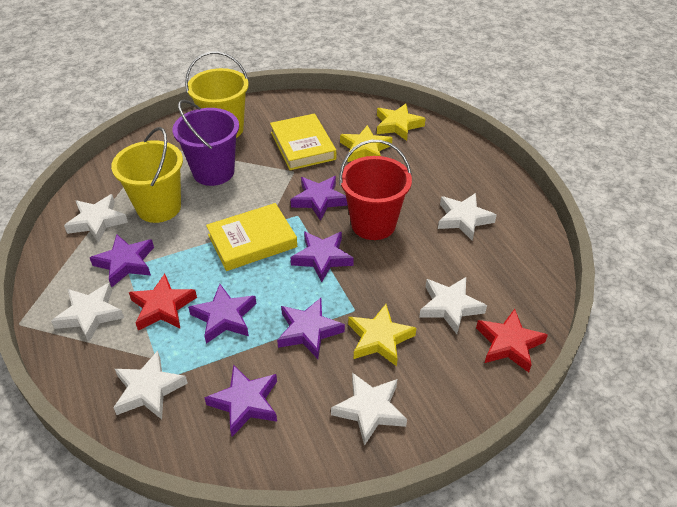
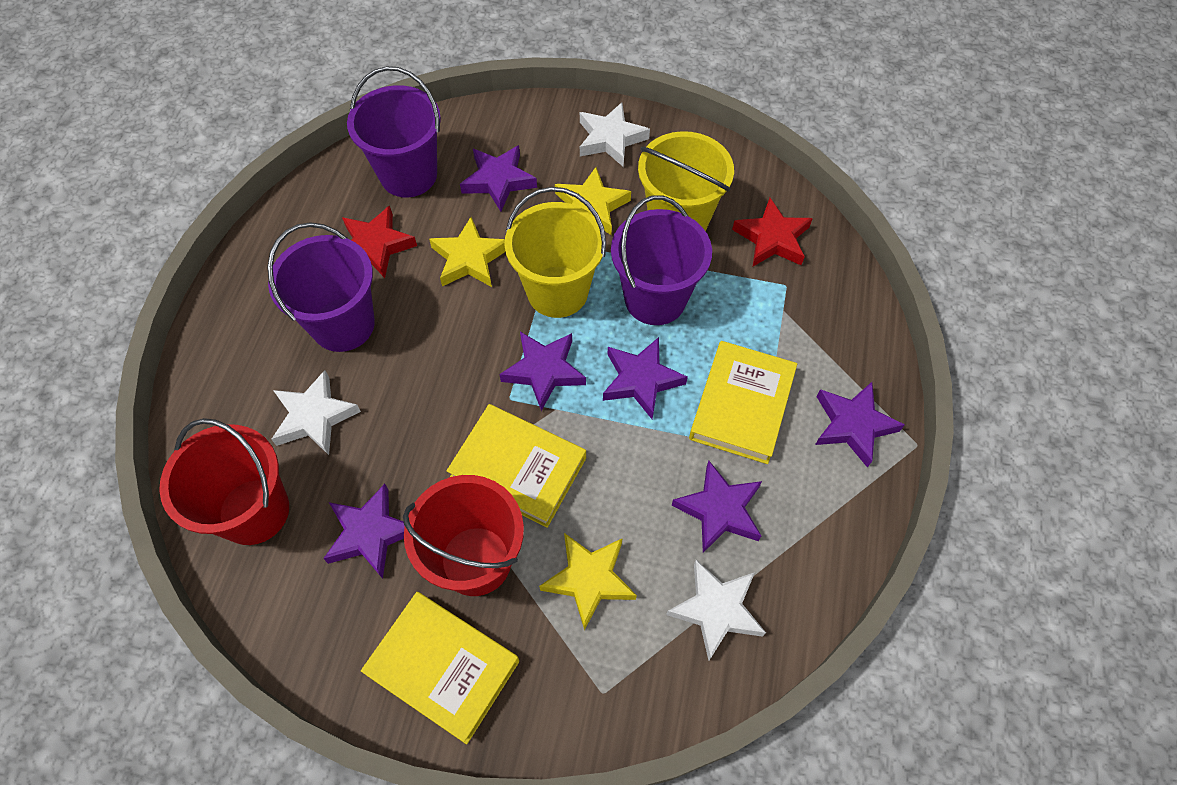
purple bucket: [172,100,239,186] = 1 -> [267,222,375,352] [347,66,441,197] [611,195,712,325] = 3
red bucket: [339,140,412,240] = 1 -> [159,418,289,545] [403,475,524,596] = 2
white star: [51,283,124,342] [64,194,128,242] [113,351,188,419] [331,373,407,446] [419,277,487,334] [438,193,497,241] = 6 -> [271,370,361,455] [580,102,650,167] [666,560,766,661] = 3
yellow book: [206,203,297,271] [270,113,336,170] = 2 -> [361,592,519,744] [447,404,586,528] [689,341,797,464] = 3

